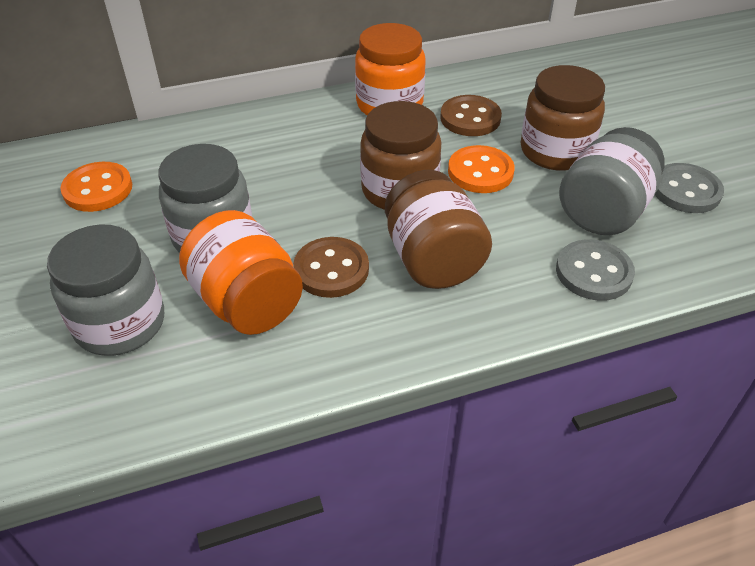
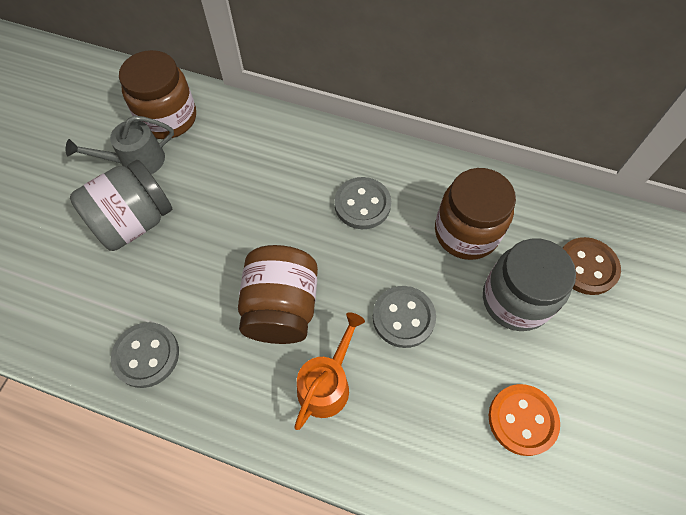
brown button: [293,237,369,298] [441,95,502,136] = 2 -> [563,237,621,295] = 1
grey button: [556,239,635,301] [654,163,724,213] = 2 -> [111,322,179,388] [334,177,391,229] [373,286,436,348] = 3
grey jar: [47,225,164,356] [158,144,252,253] [559,127,665,235] = 3 -> [70,160,172,251] [483,238,576,331] = 2
grey watering can: none = 0 -> [66,116,174,174] = 1
orange button: [60,162,132,212] [448,145,515,193] = 2 -> [489,384,560,456] = 1
orange jar: [179,210,303,335] [355,23,426,116] = 2 -> none = 0
orange watering can: none = 0 -> [294,312,365,430] = 1

